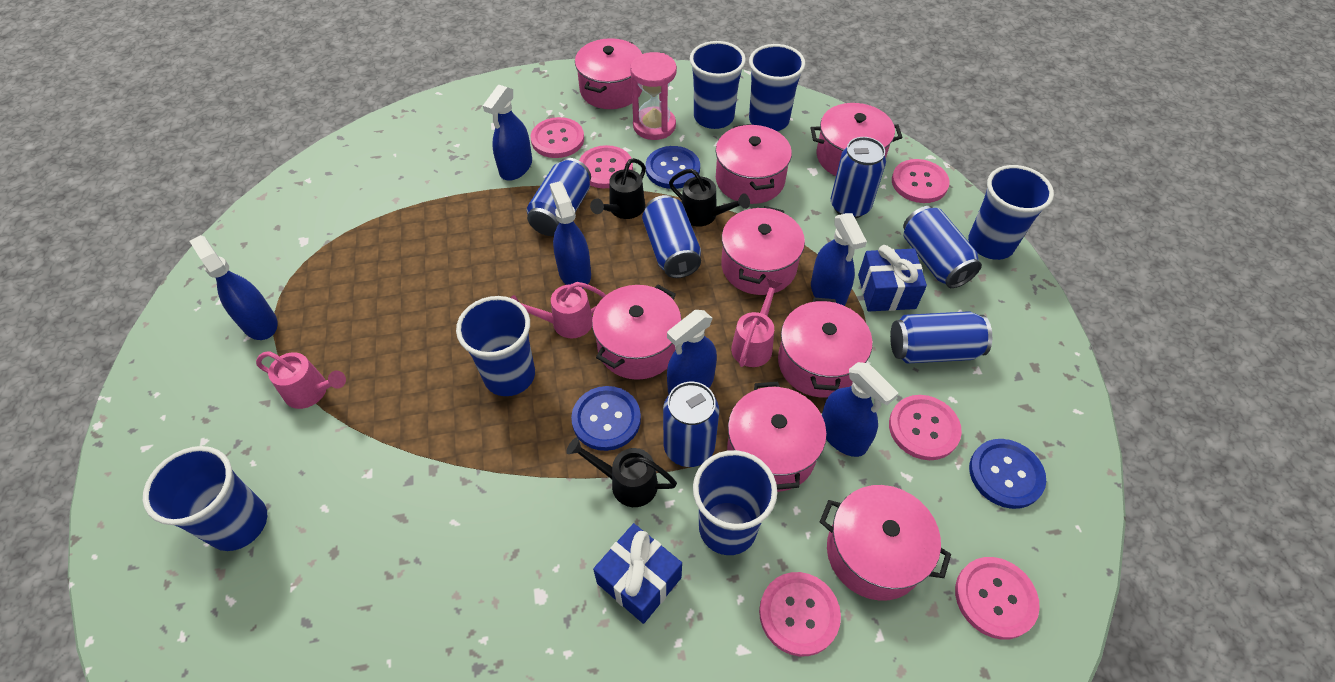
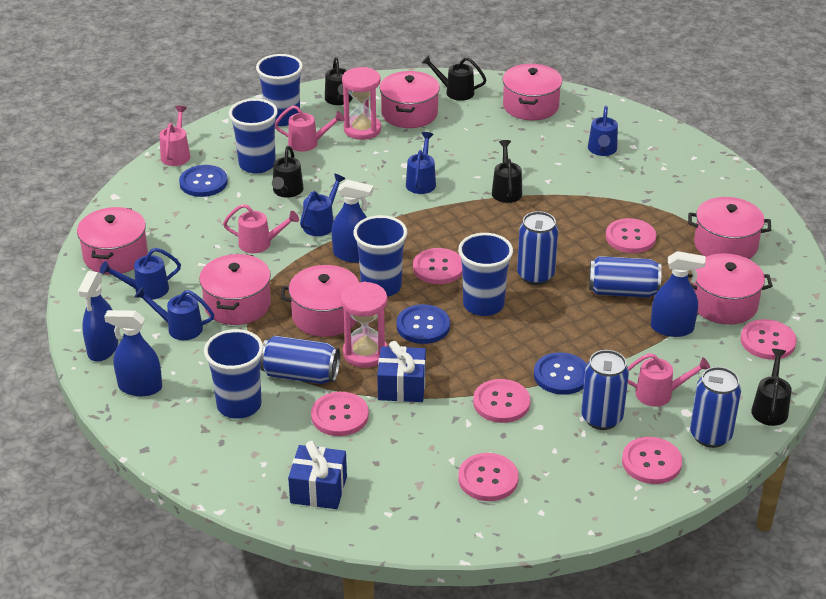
black watering can: [566,437,677,507] [590,158,646,219] [669,169,750,227] = 3 -> [272,146,304,198] [325,57,353,105] [422,55,486,101] [492,140,522,203] [751,349,792,426] = 5
blue can: [527,158,591,236] [642,195,701,278] [663,382,719,467] [831,137,886,218] [890,311,992,364] [903,206,982,288] = 6 -> [260,336,340,384] [517,211,558,285] [581,350,629,430] [589,256,662,298] [690,367,741,448] = 5
blue cup: [143,446,267,551] [456,296,535,396] [690,41,746,129] [693,450,777,555] [749,44,805,131] [968,165,1054,260] = 6 -> [204,329,264,419] [229,98,278,174] [256,54,303,126] [353,215,407,297] [458,233,513,316] = 5
blue spray bottle: [190,235,278,340] [483,85,532,181] [550,181,591,288] [667,310,717,394] [811,213,867,306] [822,362,899,457] = 6 -> [78,271,118,362] [104,310,162,396] [331,180,373,263] [651,251,706,337] = 4
blue watering can: none = 0 -> [100,248,181,300] [134,287,214,340] [300,173,346,236] [406,132,436,194] [588,106,618,156] = 5
pink button: [531,117,584,158] [579,145,633,188] [759,572,841,656] [889,395,962,460] [892,159,950,203] [955,557,1040,640] = 6 -> [311,392,369,436] [413,248,463,284] [458,453,519,501] [473,379,530,423] [606,218,656,253] [622,437,682,484] [740,319,797,360] = 7
pink hourglass: [630,52,677,140] = 1 -> [341,282,388,368] [342,67,381,140] = 2
pink pot: [575,38,642,109] [592,285,682,380] [716,124,792,204] [721,206,805,295] [727,382,827,492] [778,298,873,397] [811,103,903,176] [820,485,951,601] = 8 -> [77,207,148,275] [199,254,271,325] [281,265,359,337] [380,71,440,128] [503,64,562,120] [688,197,771,259] [688,253,773,325] = 7
pink watering can: [256,351,346,409] [511,282,606,338] [731,278,782,367] = 3 -> [159,105,190,166] [223,204,299,253] [275,105,345,152] [628,353,710,407] = 4

